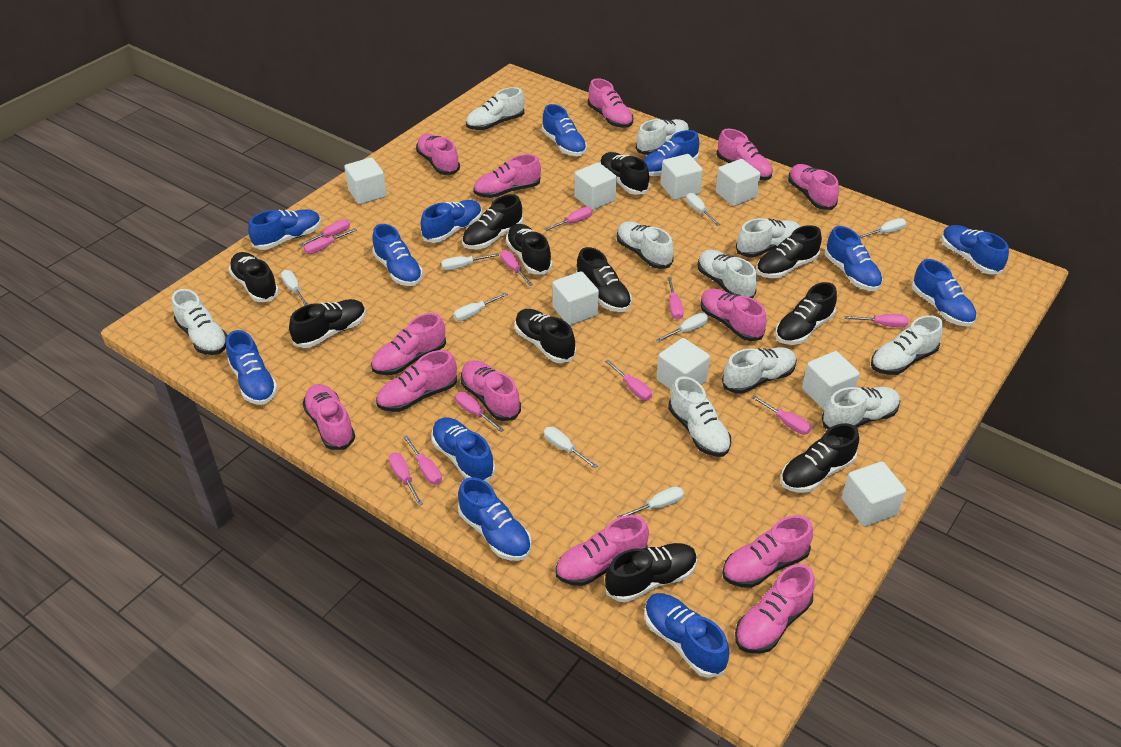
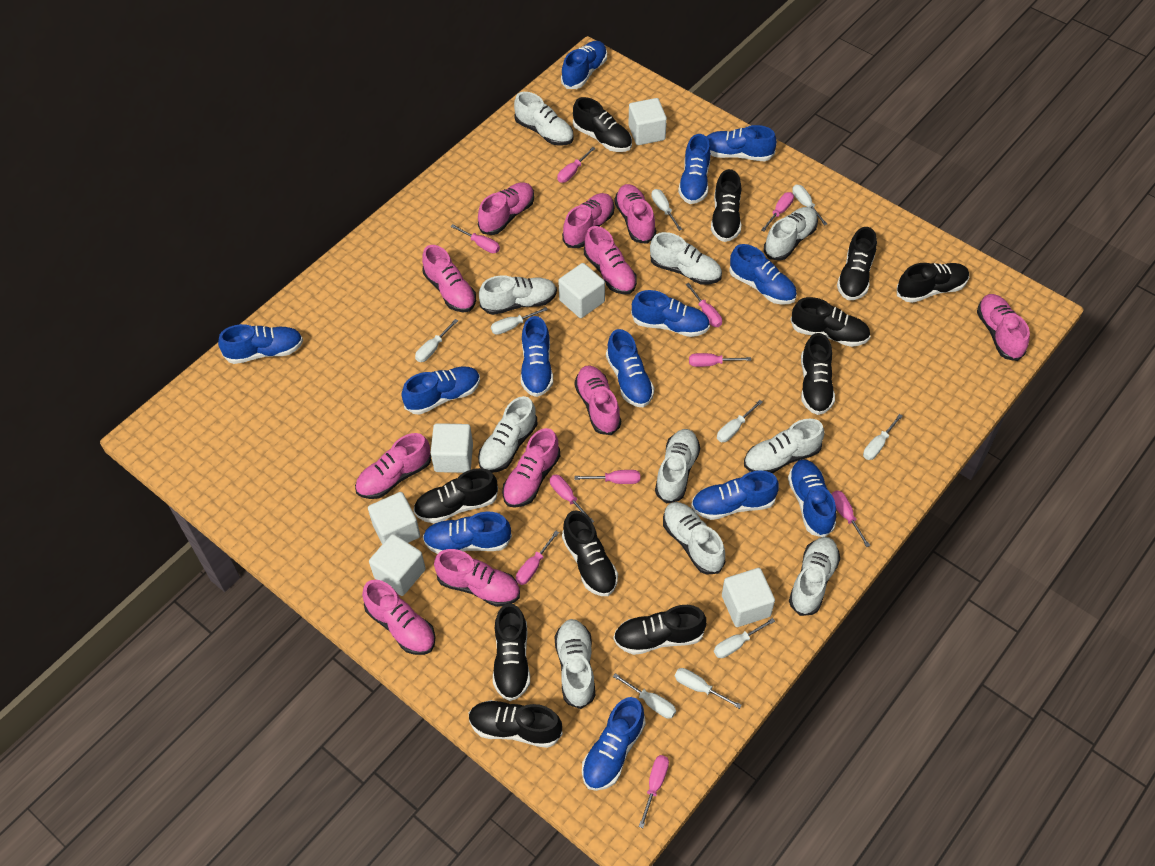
blue shoe: [226,330,278,405] [248,209,321,250] [372,224,423,286] [421,200,482,243] [431,417,495,482] [458,477,532,561] [542,104,587,156] [643,130,699,176] [644,593,730,678] [825,226,883,291] [912,259,976,327] [941,225,1009,275] = 12 -> [218,324,303,364] [402,367,480,415] [423,511,512,554] [521,316,553,397] [561,41,607,89] [582,697,646,791] [606,329,654,407] [631,290,710,337] [678,134,711,204] [691,470,779,520] [706,125,777,161] [729,244,797,305] [788,459,836,537] = 13
pink screwdriver: [299,219,350,247] [303,228,357,254] [389,453,423,506] [403,435,442,485] [455,392,504,432] [500,250,533,286] [544,207,592,231] [605,360,652,400] [667,277,684,320] [752,395,811,435] [844,314,909,327] = 11 -> [450,224,500,253] [516,531,559,585] [550,474,594,523] [557,147,595,183] [575,470,640,484] [639,755,669,828] [686,283,722,327] [689,353,751,367] [761,192,794,231] [832,490,870,547] = 10
pink shoe: [302,384,355,450] [371,313,446,375] [376,350,457,412] [416,133,460,175] [461,360,521,421] [473,154,541,198] [556,515,649,586] [588,78,633,128] [700,288,767,341] [716,129,773,180] [722,515,813,588] [735,564,815,654] [788,164,839,210] = 13 -> [355,433,431,499] [362,580,435,655] [422,245,476,312] [434,549,520,607] [478,182,534,235] [502,428,560,508] [562,193,614,248] [574,366,621,435] [584,226,637,295] [614,184,656,244] [977,294,1030,361] = 11
white cube: [344,157,387,204] [552,271,599,326] [574,162,617,210] [657,338,710,390] [661,154,703,200] [715,159,760,206] [802,351,860,410] [842,462,906,527] = 8 -> [368,492,420,544] [369,534,426,596] [431,423,473,473] [558,263,605,318] [628,98,667,145] [722,568,775,627] = 6
white screwdriver: [281,270,308,306] [441,253,499,270] [453,293,508,321] [544,427,598,469] [617,486,684,518] [656,313,708,342] [686,193,720,226] [859,218,906,238] = 8 -> [415,319,458,362] [491,307,548,335] [613,673,676,719] [651,189,682,231] [675,668,742,709] [714,618,775,658] [717,400,763,442] [792,184,827,226] [863,414,903,460] = 9

